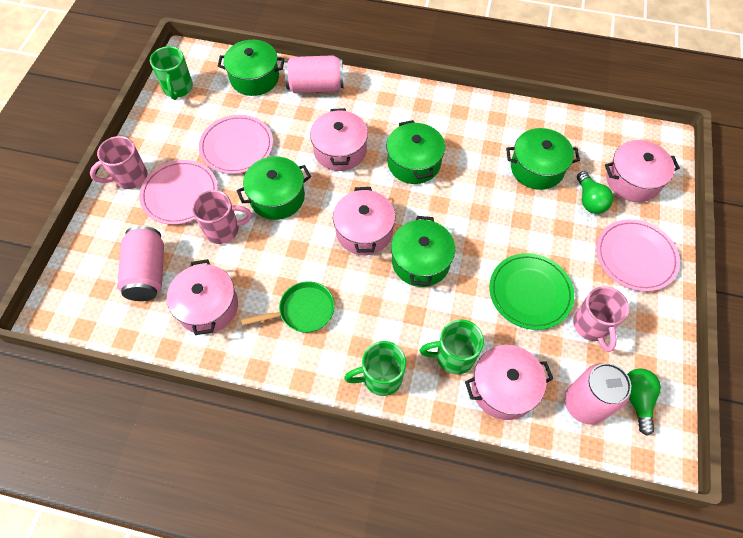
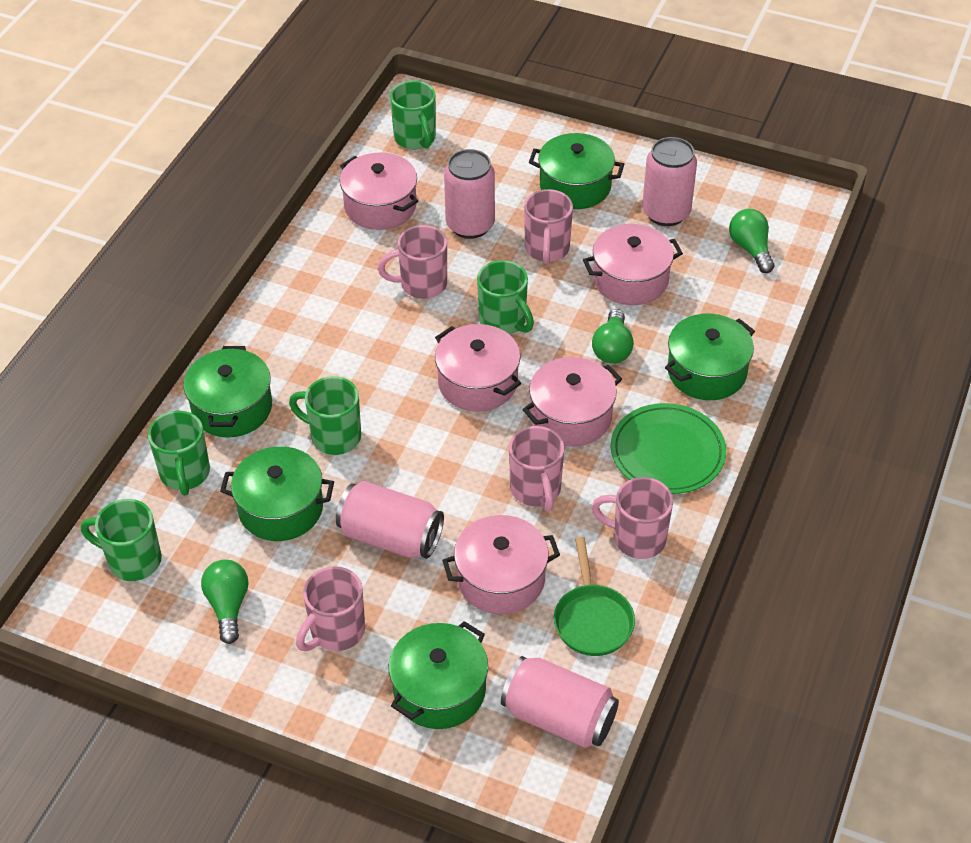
green light bulb: [577,171,614,214] [627,368,661,436] = 2 -> [201,560,248,644] [592,309,634,364] [729,209,774,273] = 3
green mug: [150,46,193,100] [344,341,406,396] [420,319,484,375] = 3 -> [81,499,162,581] [148,411,210,496] [289,376,361,455] [390,81,436,149] [477,260,534,334] = 5
pink can: [117,226,164,301] [284,55,344,93] [565,363,631,425] = 3 -> [336,481,444,559] [444,149,495,239] [501,656,619,748] [642,137,697,226] = 4
pink mug: [90,136,148,189] [192,190,252,244] [573,286,629,352] = 3 -> [296,566,365,651] [378,225,447,299] [509,426,564,511] [524,189,573,264] [591,477,673,559] = 5
pink plate: [139,160,218,225] [199,115,273,174] [596,219,680,292] = 3 -> none = 0

